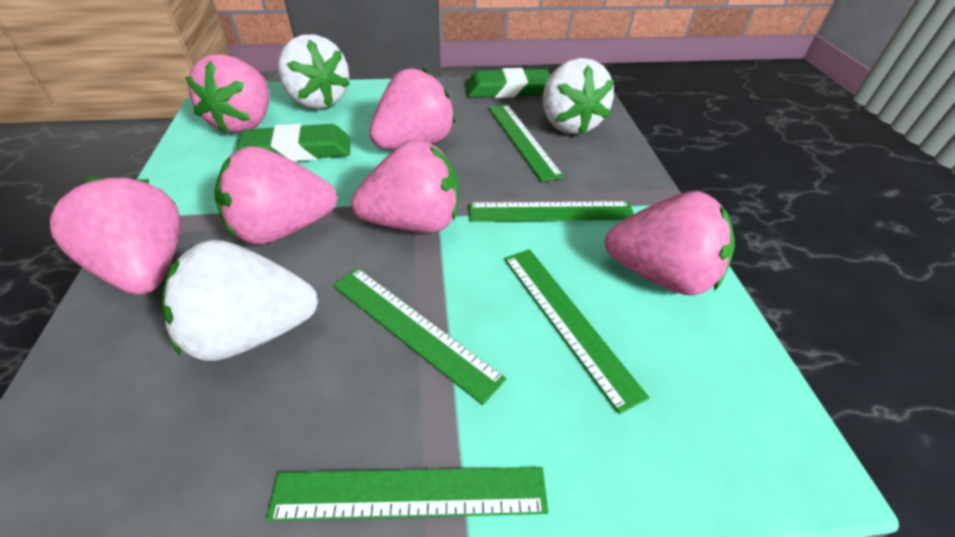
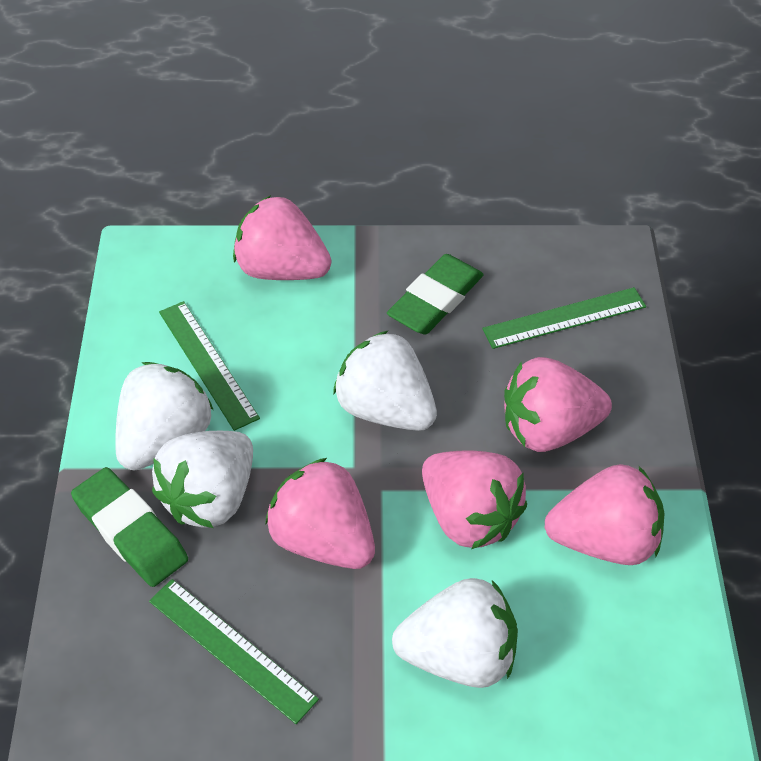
green ruler: [266,467,548,521] [333,268,506,405] [469,201,634,222] [488,104,564,182] [504,249,649,414] = 5 -> [149,579,319,724] [159,301,260,431] [482,287,646,349] = 3
pink strawberry: [50,177,181,295] [185,54,269,134] [214,146,337,245] [351,140,459,233] [369,68,455,149] [605,191,735,296] = 6 -> [233,195,331,280] [265,458,375,569] [422,450,527,549] [504,357,612,452] [545,464,665,565] = 5
white strawberry: [161,240,318,361] [278,34,350,109] [542,58,614,135] = 3 -> [115,362,213,471] [152,431,253,528] [333,330,437,431] [392,578,518,688] = 4

